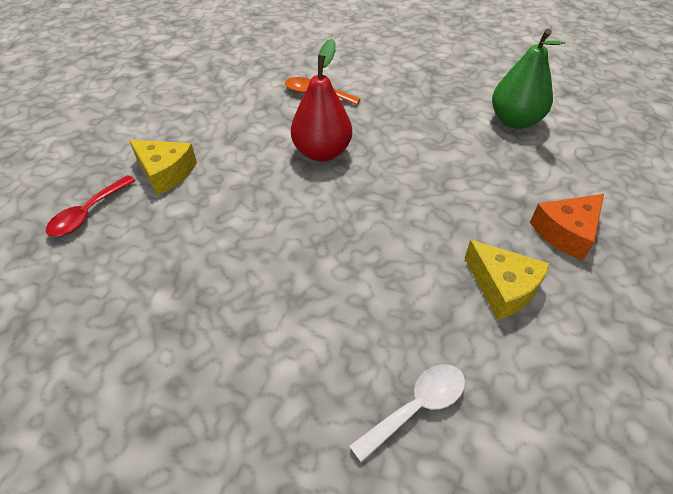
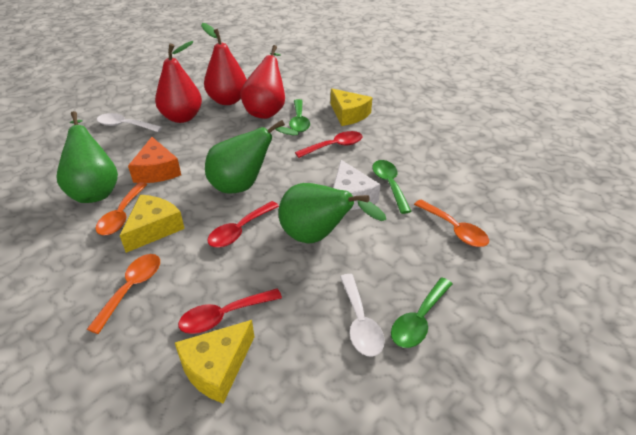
green pear: [492,29,565,129] = 1 -> [56,111,118,203] [205,120,299,194] [278,183,386,243] = 3
green spoon: none = 0 -> [289,99,310,132] [372,160,411,214] [391,278,452,348] = 3
orange spoon: [285,77,361,105] = 1 -> [87,254,160,334] [95,182,147,235] [414,200,489,247] = 3
red pear: [291,39,352,162] = 1 -> [155,41,202,123] [201,23,247,105] [240,45,285,119] = 3
red spoon: [46,175,136,237] = 1 -> [178,288,282,334] [207,201,279,248] [295,131,363,158] = 3
white cheese: none = 0 -> [333,160,381,210] = 1
white spoon: [349,364,465,463] = 1 -> [97,113,162,132] [340,274,385,356] = 2
yellow cheese: [129,140,197,195] [464,240,550,320] = 2 -> [120,195,185,253] [175,320,254,403] [331,88,372,126] = 3

